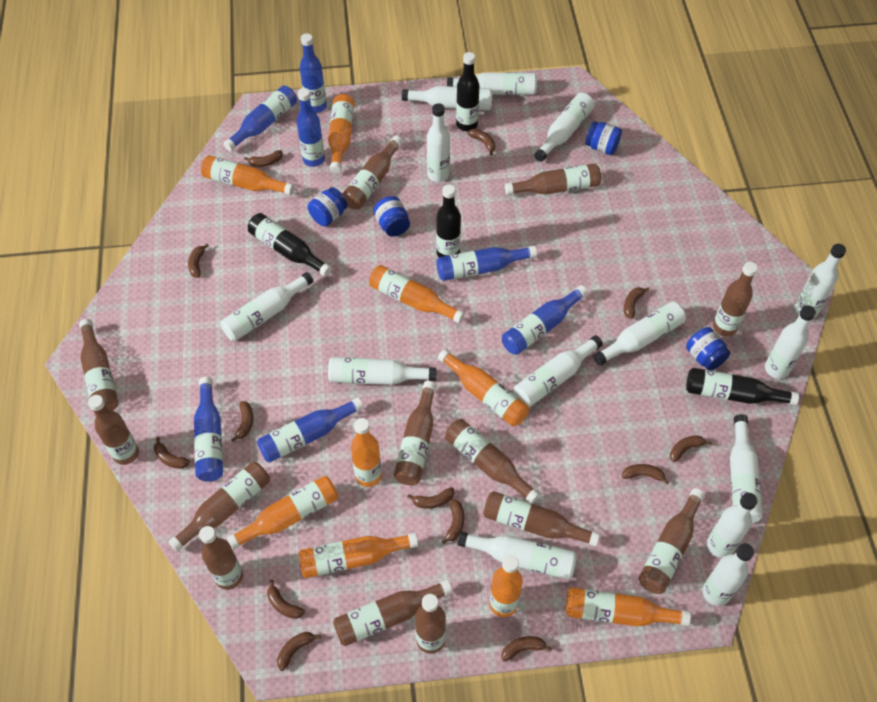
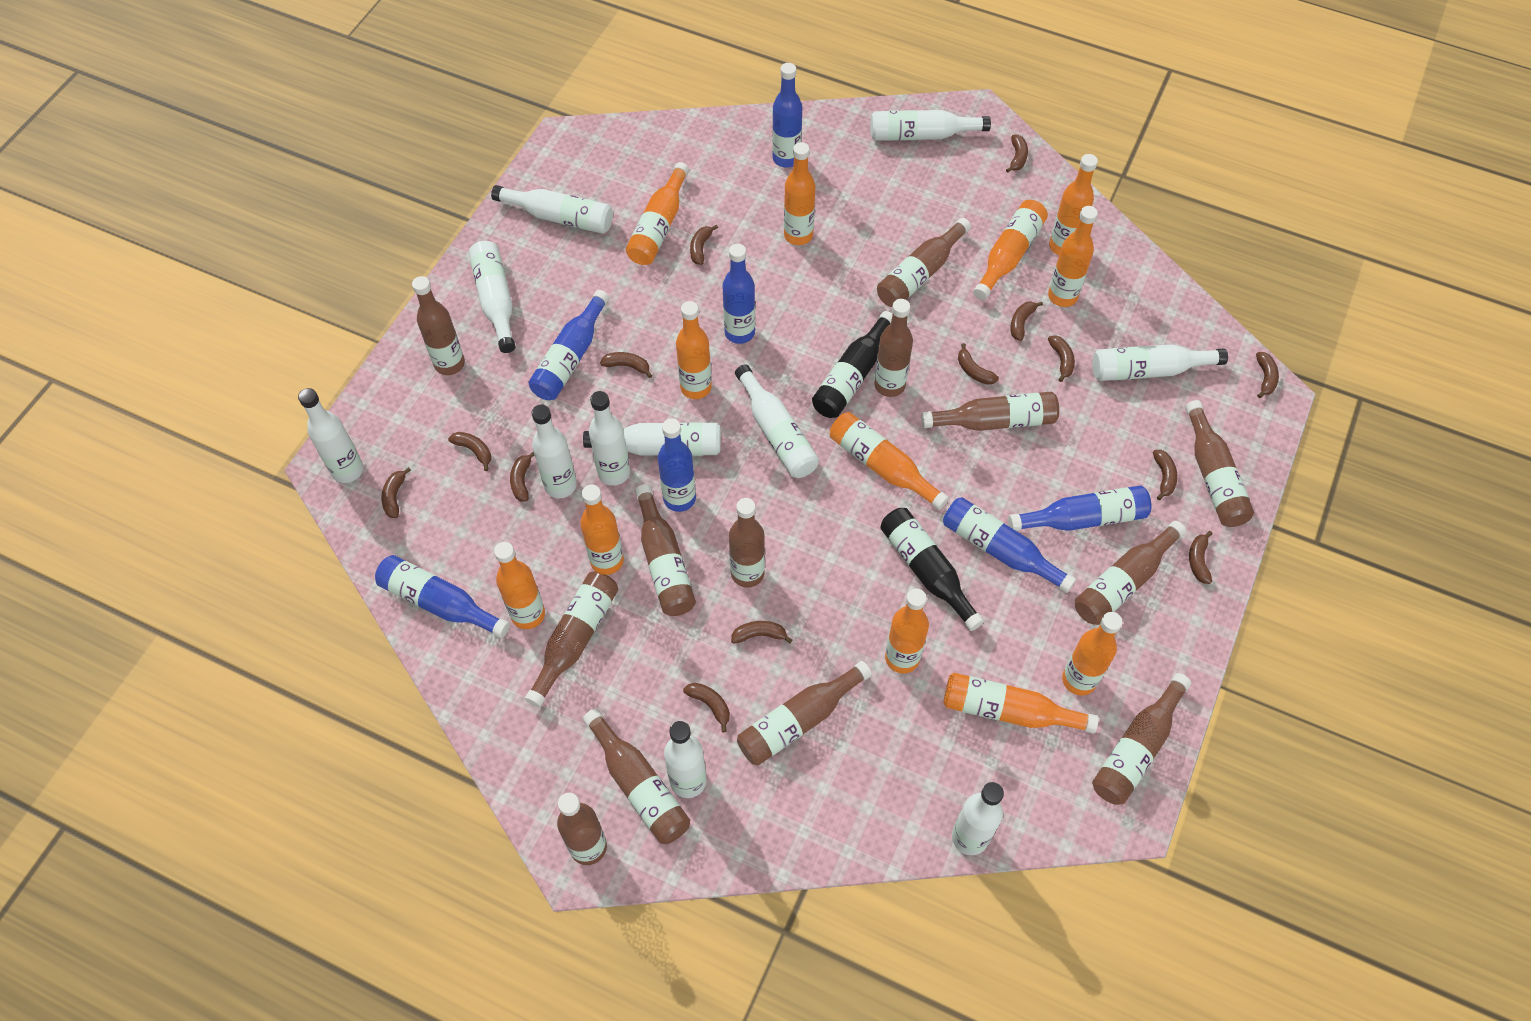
black bottle: [248,213,332,277] [436,184,461,257] [456,52,480,131] [686,368,799,405] = 4 -> [812,311,893,418] [880,508,984,631] = 2
blue jar: [308,187,348,227] [374,196,410,237] [585,121,622,155] [686,327,730,370] = 4 -> none = 0
brown banana: [154,437,190,469] [188,244,209,278] [231,401,253,442] [244,150,283,167] [267,580,305,619] [277,632,321,671] [407,487,454,509] [441,499,464,544] [468,129,495,155] [501,636,552,662] [622,464,669,484] [624,287,649,319] [670,435,711,462] = 13 -> [381,467,411,518] [448,432,492,471] [510,451,534,502] [600,352,652,378] [683,683,730,732] [690,224,718,265] [731,621,792,644] [958,343,999,385] [1006,134,1028,173] [1011,301,1043,341] [1048,335,1075,382] [1153,450,1178,500] [1189,531,1213,584] [1256,352,1279,398] = 14
orange bottle: [201,155,294,195] [227,476,338,550] [299,533,418,578] [328,94,355,174] [351,418,382,487] [369,265,465,323] [438,349,529,426] [489,555,523,617] [566,587,691,627] = 9 -> [494,542,545,629] [580,484,624,575] [626,162,689,265] [676,301,712,399] [784,142,815,245] [830,412,949,510] [885,588,929,673] [943,673,1099,734] [973,200,1048,300] [1048,206,1098,307] [1049,154,1098,255] [1062,612,1123,696] = 12
white bottle: [220,272,314,341] [328,357,436,385] [402,86,493,110] [427,103,450,182] [447,72,537,95] [458,531,577,579] [513,335,603,407] [534,93,595,162] [593,302,686,366] [703,543,754,606] [707,493,757,558] [730,414,763,523] [765,305,816,379] [795,244,846,318] = 14 -> [298,388,363,483] [469,241,516,353] [491,185,613,234] [532,404,577,498] [583,422,721,456] [589,391,630,486] [664,721,706,798] [735,364,819,478] [870,110,991,141] [952,782,1004,855] [1092,344,1228,381] = 11

